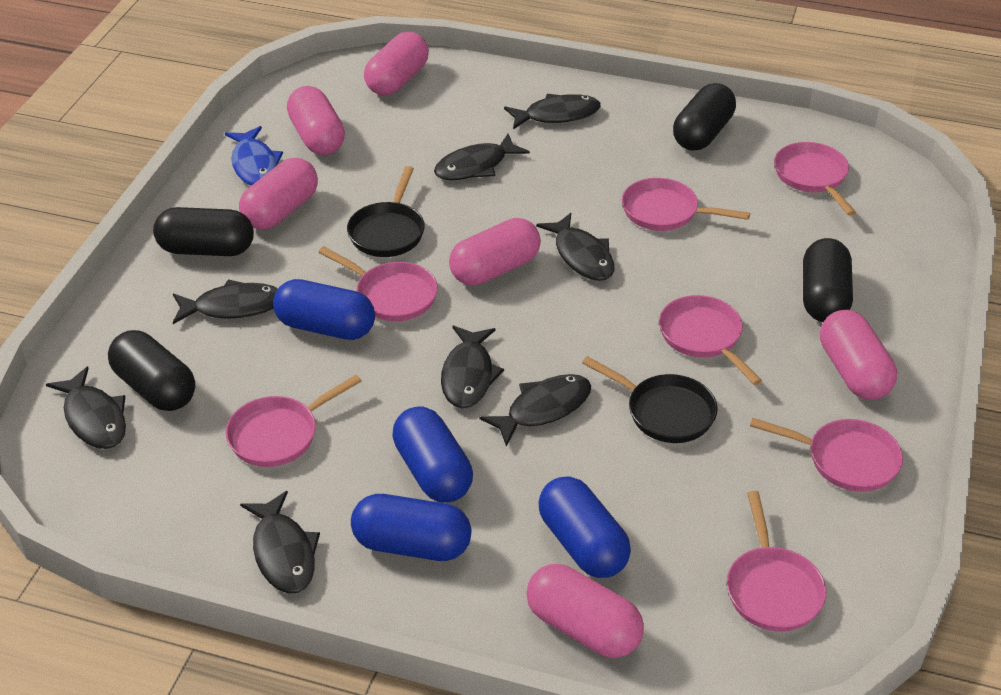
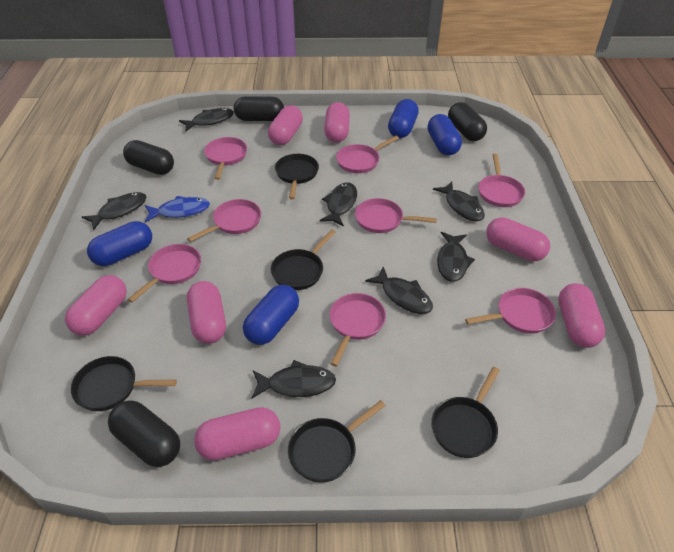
black fish: [46,366,126,449] [173,279,278,324] [240,491,320,594] [434,134,530,180] [441,326,504,408] [479,374,591,447] [504,94,601,129] [536,213,615,281] = 8 -> [82,192,146,230] [179,108,234,131] [252,360,336,398] [319,183,357,226] [365,266,433,314] [433,182,485,222] [437,232,475,282] = 7
black pan: [347,166,425,257] [582,356,718,443] = 2 -> [71,356,177,411] [271,229,336,290] [275,154,319,199] [288,400,386,483] [431,367,500,458] = 5
pink capsule: [239,158,318,230] [287,86,345,155] [364,32,429,96] [449,218,541,286] [526,564,644,658] [820,310,897,400] = 6 -> [65,275,127,335] [187,281,226,344] [194,407,280,460] [268,105,303,145] [324,102,350,143] [486,217,550,261] [558,283,605,348] = 7
pink pan: [226,375,361,467] [319,246,438,321] [622,178,750,231] [659,295,762,385] [727,491,826,631] [750,418,903,492] [774,142,856,216] = 7 -> [128,244,201,303] [187,199,261,242] [204,137,247,180] [329,293,386,367] [336,136,399,173] [355,198,437,233] [465,288,556,334] [479,153,525,207] = 8

